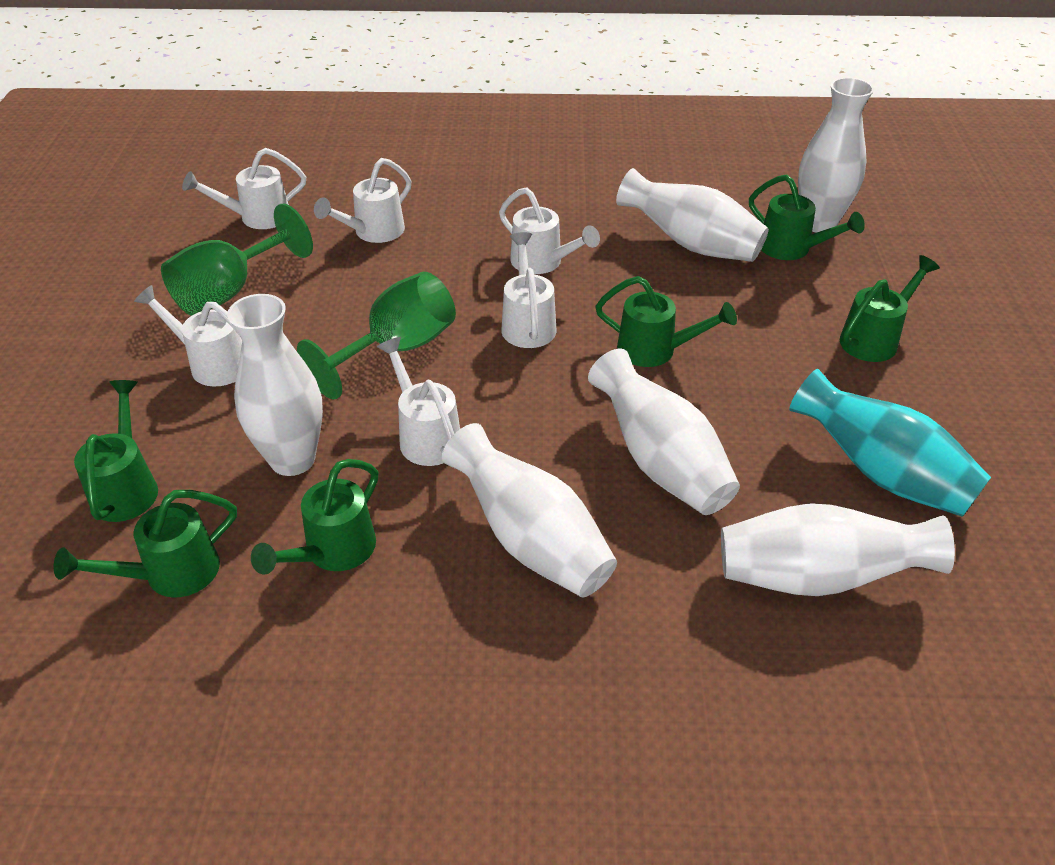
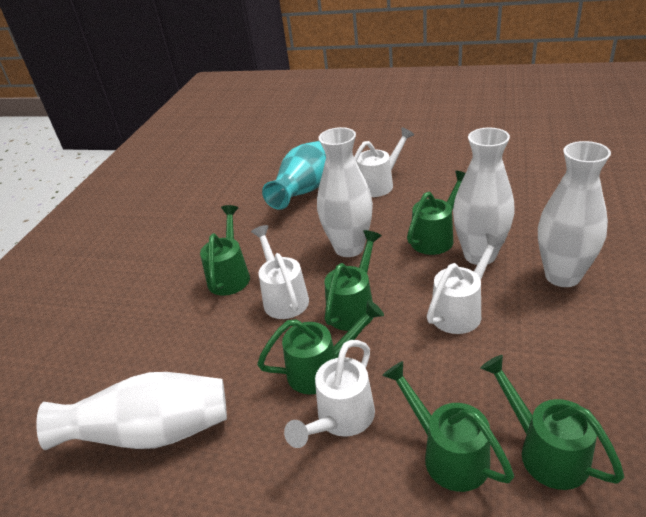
green goblet: [161,203,313,315] [297,272,456,400] = 2 -> none = 0
white vase: [227,294,323,476] [442,423,617,597] [588,349,740,515] [616,168,769,262] [721,503,955,596] [798,77,874,233] = 6 -> [36,372,227,450] [317,127,373,257] [453,127,515,265] [538,141,611,287] = 4
white watering can: [134,285,242,387] [182,148,306,229] [314,158,412,243] [377,337,460,466] [499,187,600,274] [501,232,556,348] = 6 -> [251,225,309,319] [284,340,375,448] [354,127,414,197] [427,233,505,334] = 4

